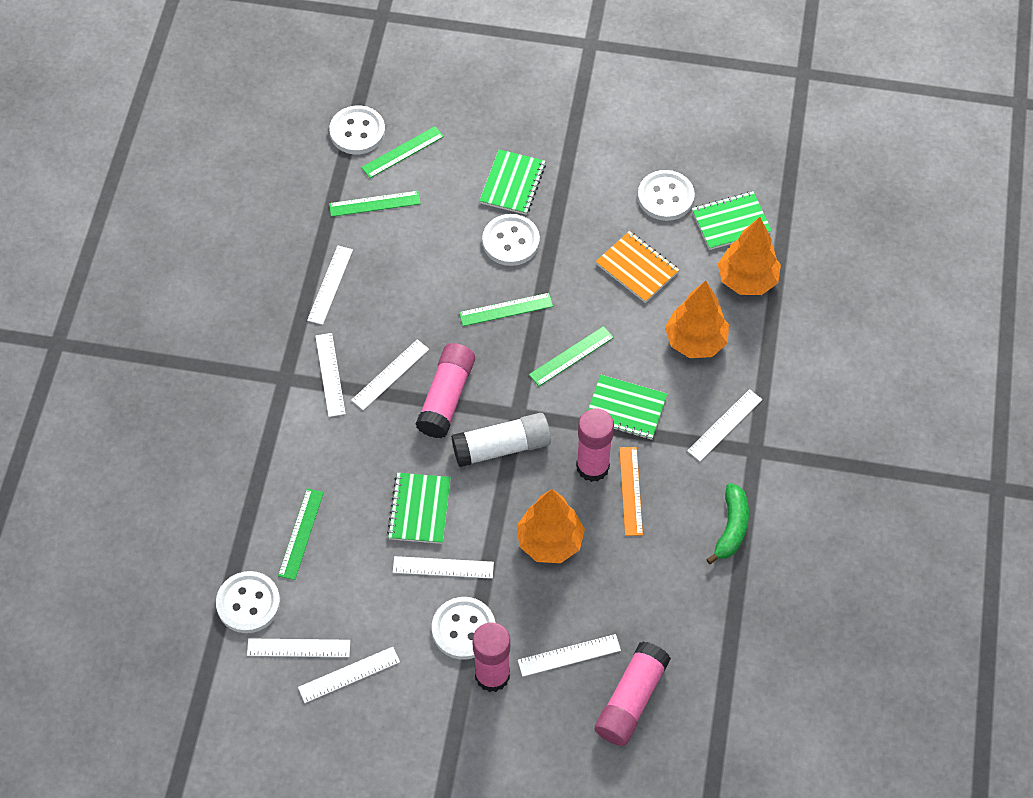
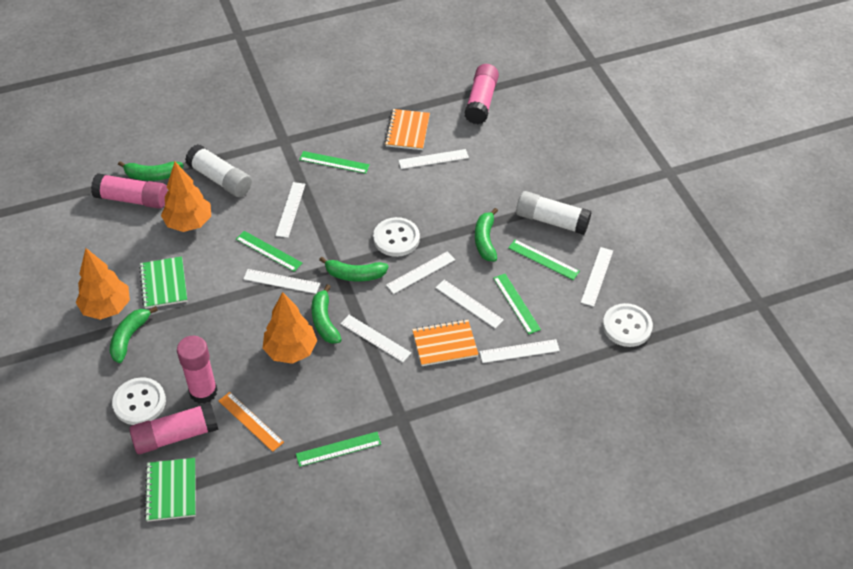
green banana: [706,483,749,564] = 1 -> [110,306,158,363] [118,161,184,181] [311,284,342,344] [319,257,389,281] [475,208,498,262] = 5
green notebook: [387,473,451,544] [479,149,546,215] [588,375,667,440] [692,191,772,250] = 4 -> [139,256,187,309] [144,458,196,522] = 2
orange notebook: [596,231,679,303] = 1 -> [385,109,430,150] [412,319,479,366] = 2
white button: [216,571,280,633] [329,105,385,154] [432,597,495,660] [482,214,540,266] [638,170,695,221] = 5 -> [112,377,166,425] [373,217,420,257] [603,303,653,347] = 3
white glue stick: [451,413,551,467] = 1 -> [185,144,252,197] [516,191,592,235] = 2

